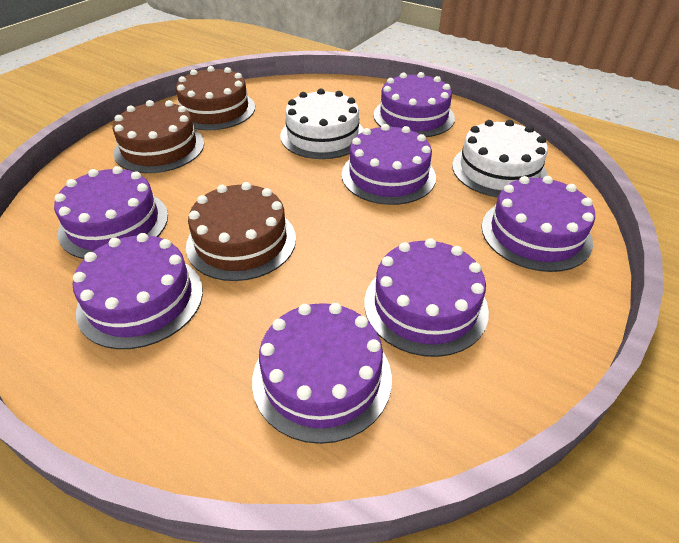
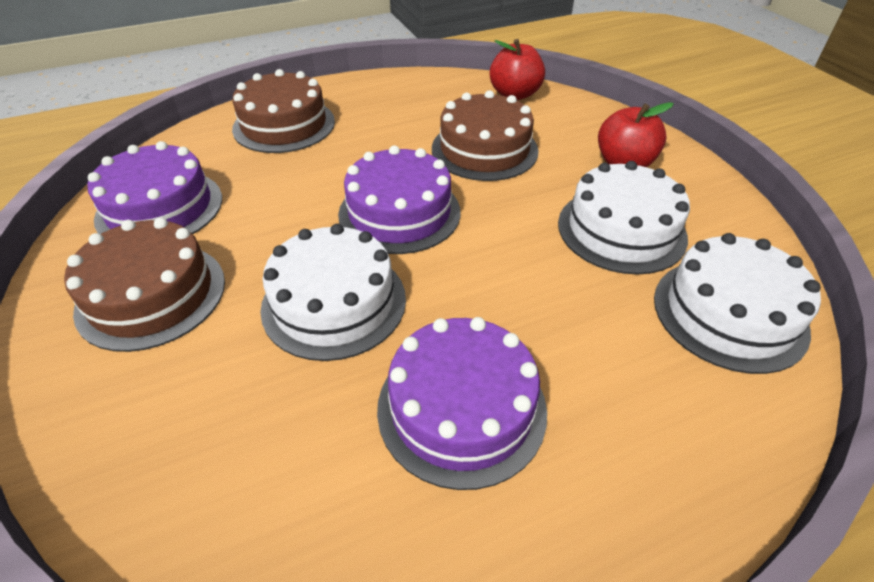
purple cake: [54,166,168,259] [73,233,203,349] [252,303,392,444] [342,124,436,205] [364,238,489,357] [374,72,455,137] [481,176,595,272] = 7 -> [87,141,222,234] [338,145,460,254] [377,317,547,490] = 3
red apple: none = 0 -> [490,39,545,100] [598,102,674,167] = 2
white cake: [280,89,364,159] [452,120,548,198] = 2 -> [260,224,406,361] [558,161,690,275] [654,233,821,374] = 3

